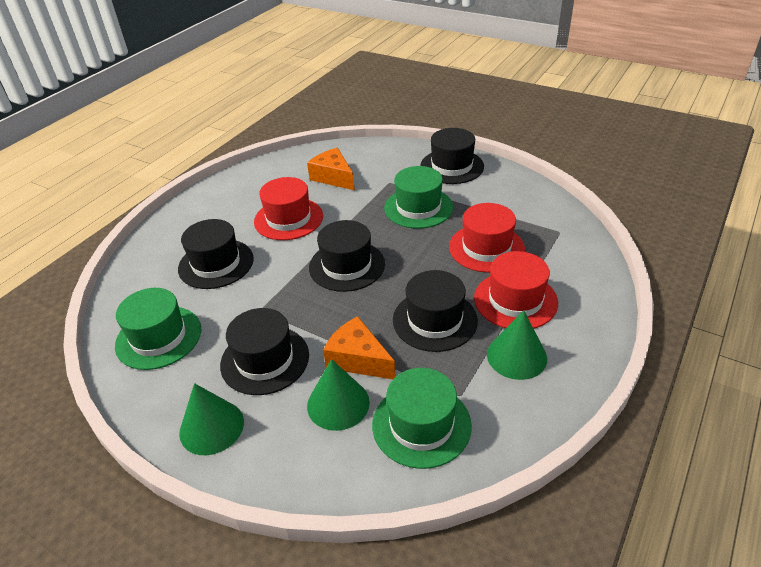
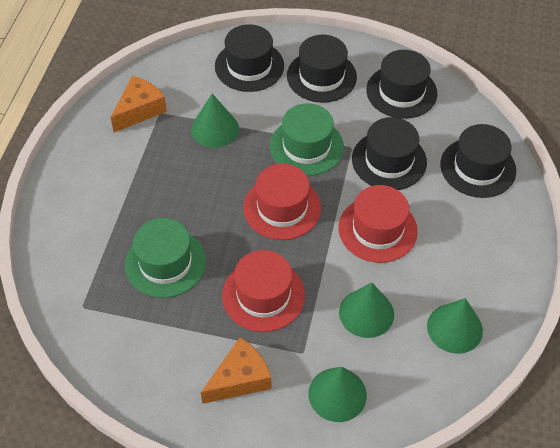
green cone: [179,383,244,455] [307,359,370,431] [487,311,547,380] = 3 -> [191,94,239,148] [309,367,367,422] [339,282,394,338] [427,298,483,354] = 4
green hat: [115,288,201,370] [372,368,472,469] [384,166,453,229] = 3 -> [125,218,206,298] [270,103,344,176] = 2

